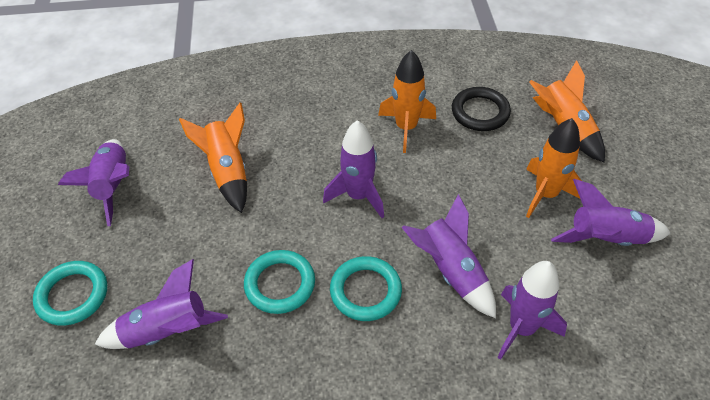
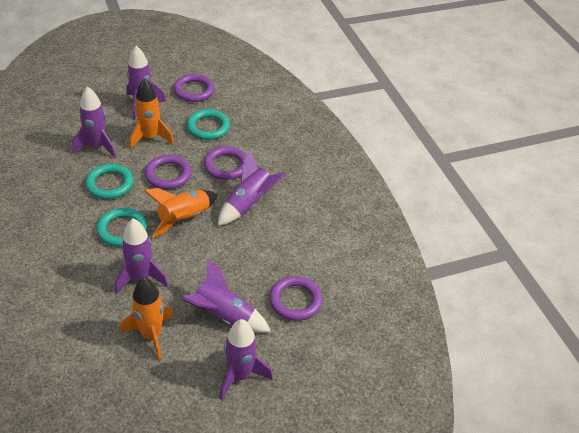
black ring: [452,87,511,131] = 1 -> none = 0
orange rocket: [179,103,247,213] [378,50,436,153] [526,118,582,218] [529,60,605,163] = 4 -> [120,277,174,361] [129,78,174,149] [144,188,218,238] = 3
purple ring: none = 0 -> [145,155,191,189] [173,74,215,102] [204,146,247,180] [269,276,322,321] = 4

